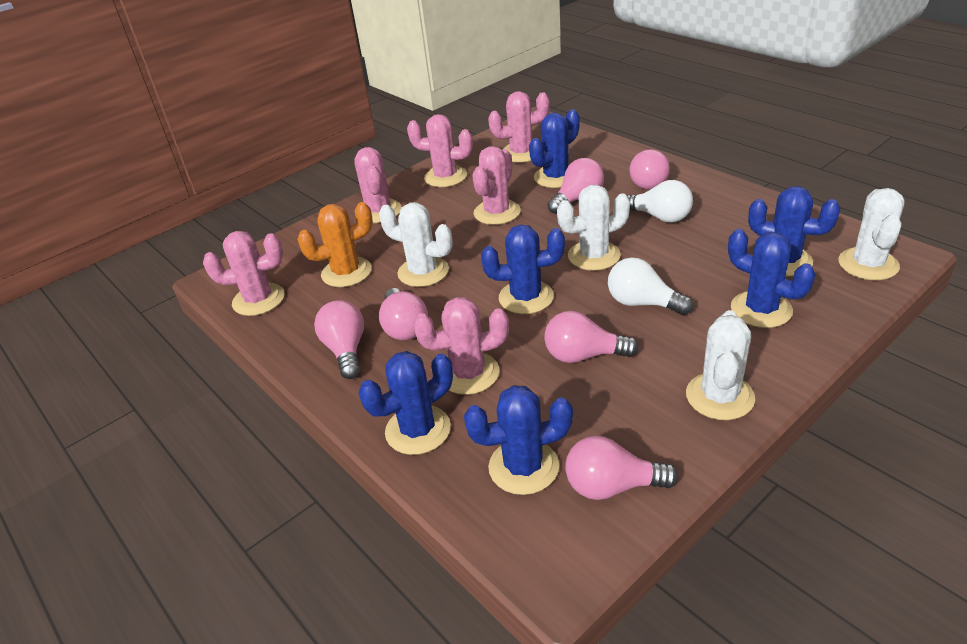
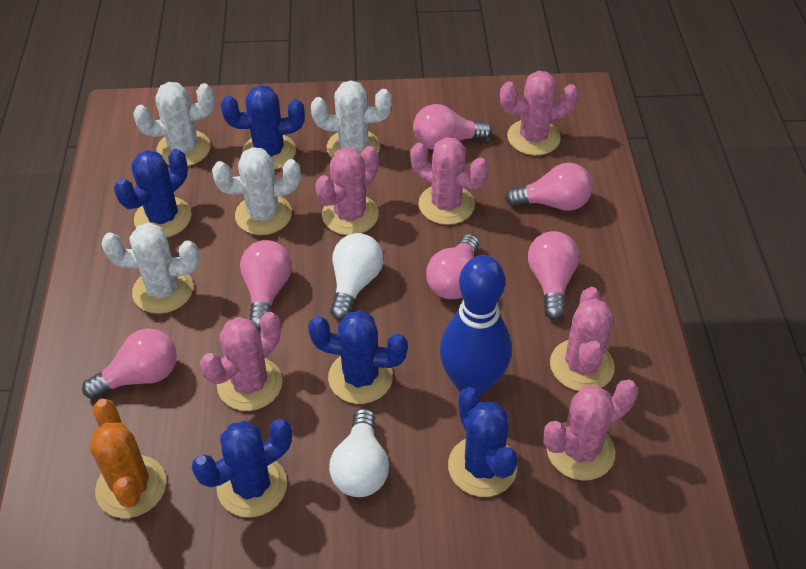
blue bowling pin: none = 0 -> [440,255,512,396] = 1
blue cactus: [359,351,453,455] [464,385,573,495] [481,225,565,314] [529,109,580,188] [728,229,816,328] [748,186,840,276] = 6 -> [114,149,192,238] [192,419,292,517] [221,85,305,170] [308,310,408,404] [448,387,518,497] = 5

